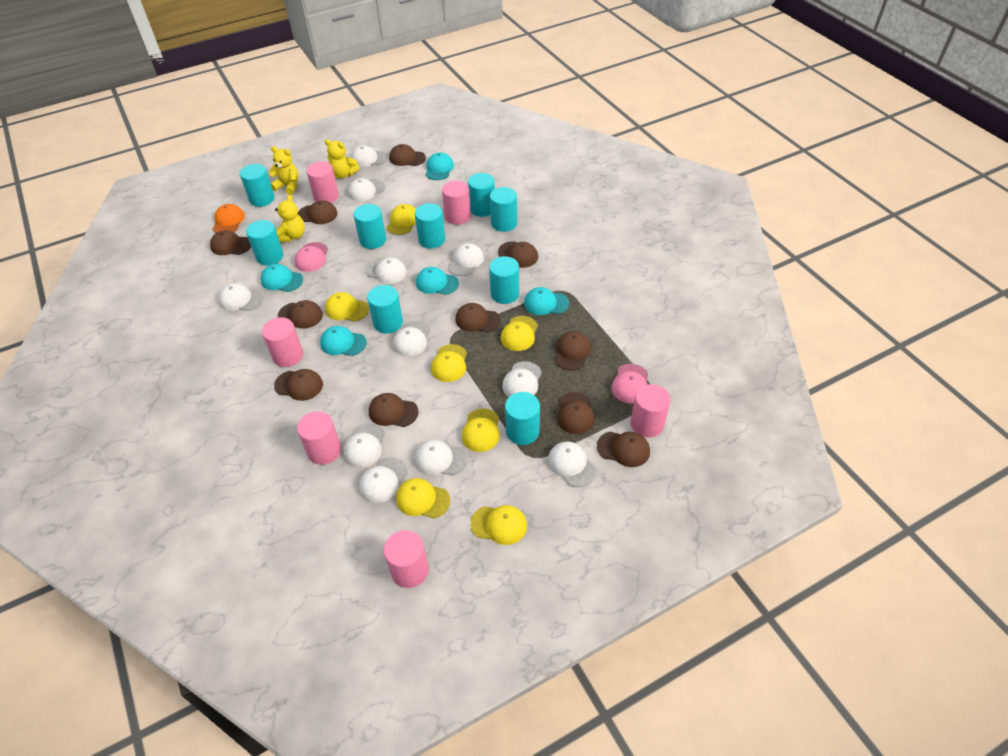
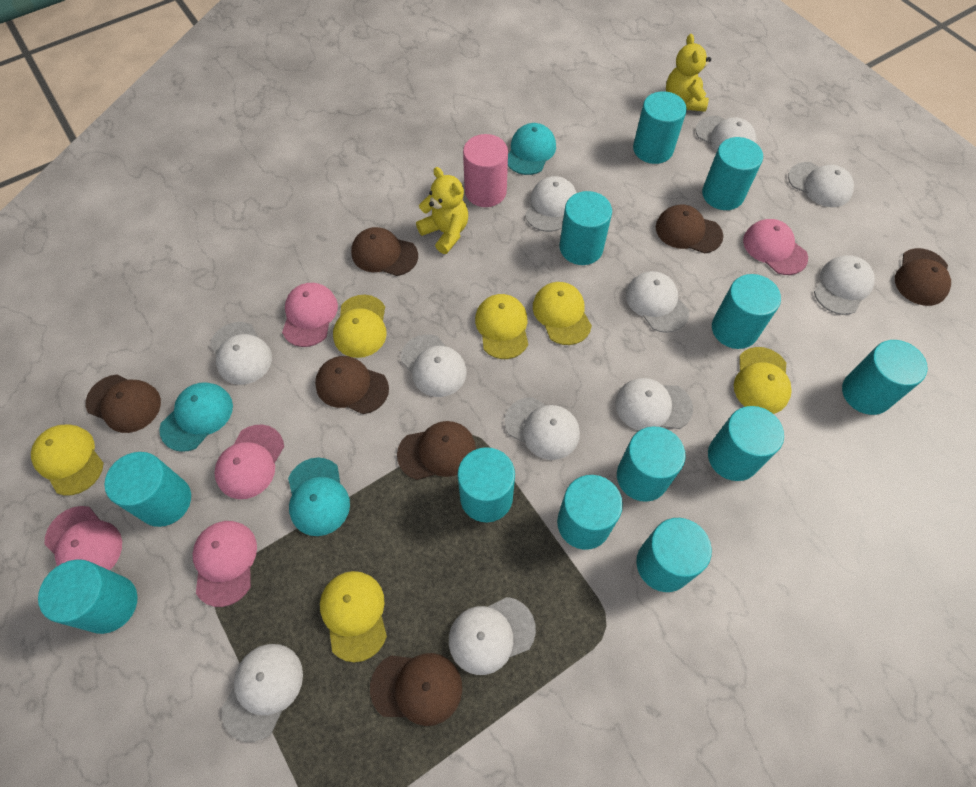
brown cap: [210,230,251,255] [274,369,323,401] [278,300,323,329] [298,200,337,224] [369,393,419,427] [389,144,426,166] [455,303,501,332] [498,241,538,268] [555,331,591,371] [557,392,595,434] [597,432,650,467] = 11 -> [86,374,161,433] [315,356,389,414] [351,227,418,276] [370,653,462,726] [397,421,476,480] [656,205,723,253] [895,248,951,306] = 7
orange cap: [213,204,245,233] = 1 -> none = 0
pink cap: [294,242,328,272] [611,364,648,404] = 2 -> [44,506,122,570] [193,521,257,607] [214,425,284,499] [282,283,338,347] [743,219,808,275] = 5
pink cylinder: [262,317,303,367] [297,411,341,465] [306,161,339,203] [384,530,429,588] [442,180,471,225] [631,384,670,437] = 6 -> [463,134,508,207] = 1
turquoise cap: [261,264,303,292] [320,326,367,356] [416,267,459,295] [425,152,454,180] [524,287,569,315] = 5 -> [159,382,233,452] [288,457,350,536] [508,123,556,175] = 3
turquoise cylinder: [240,164,275,207] [246,220,283,266] [354,204,386,249] [367,285,403,334] [415,203,445,249] [468,173,495,217] [489,256,519,304] [490,187,517,232] [505,392,540,445] = 9 -> [38,559,138,634] [104,452,191,527] [457,447,515,522] [557,475,623,550] [560,191,612,265] [617,426,686,502] [633,91,687,164] [636,518,712,592] [702,137,763,210] [708,406,784,481] [712,274,781,349] [842,340,928,415] = 12
yellow cap: [325,292,369,322] [387,204,416,235] [396,478,450,519] [431,344,467,382] [462,408,500,452] [470,505,527,545] [501,316,538,351] = 7 -> [31,425,104,496] [320,571,387,662] [333,295,387,358] [475,294,528,359] [533,282,592,345] [734,347,792,414] = 6
yellow teddy bear: [269,146,298,195] [275,195,305,242] [324,139,360,178] = 3 -> [416,167,468,254] [666,34,711,112] = 2

